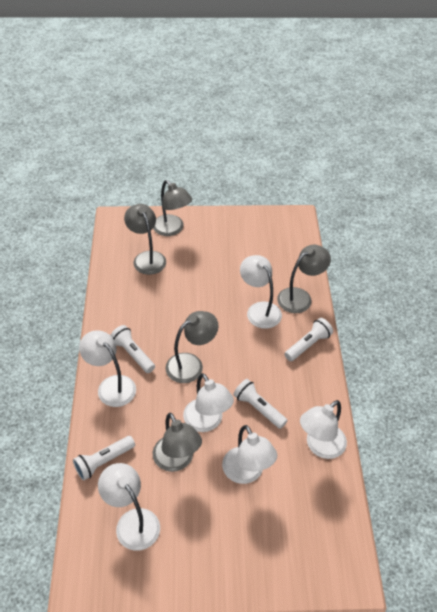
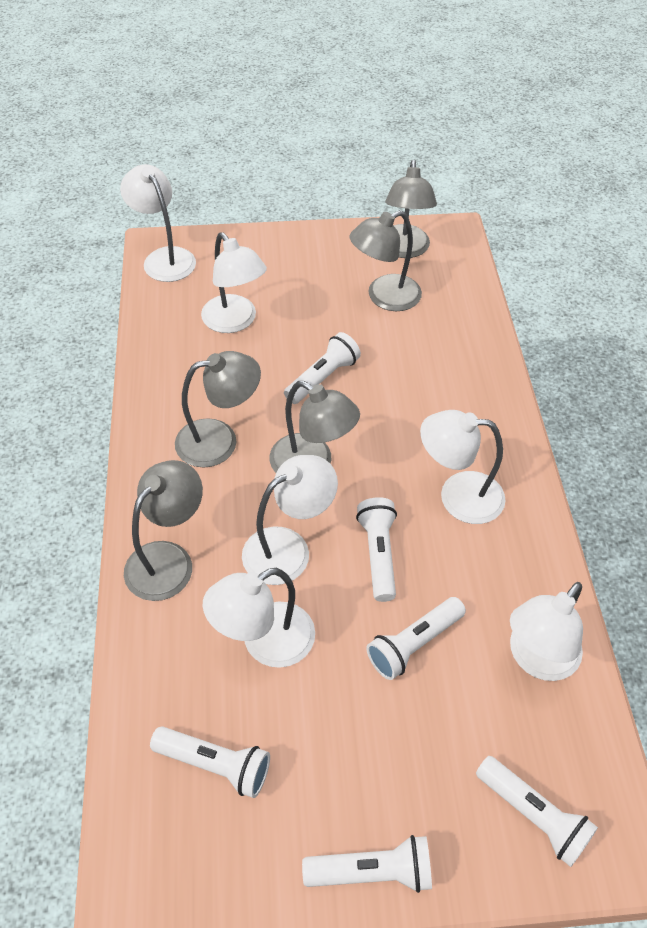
white flashlight: [73,436,135,481] [110,325,155,373] [233,379,288,429] [284,318,333,361] = 4 -> [150,726,270,798] [284,332,361,404] [302,835,432,893] [356,497,397,602] [366,597,466,680] [476,756,598,867] = 6

